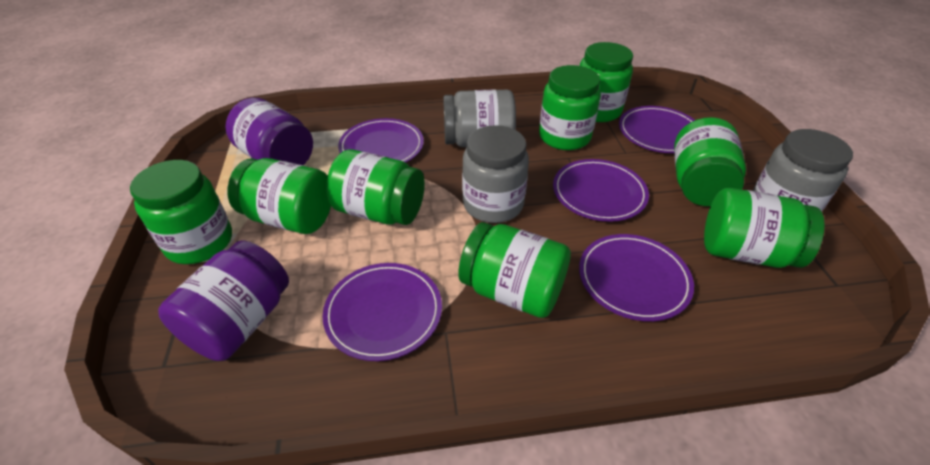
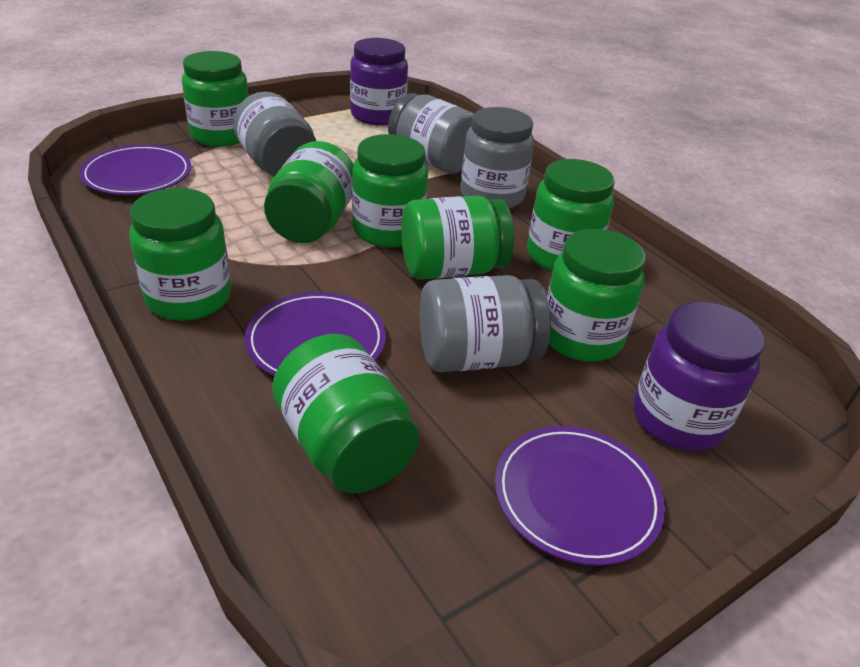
grey jar: [443,89,516,147] [462,125,529,223] [753,129,853,211] = 3 -> [233,92,316,177] [388,93,474,174] [420,275,551,372] [461,107,534,209] = 4
purple plate: [322,263,442,361] [338,118,424,162] [553,159,649,222] [579,234,694,321] [619,106,695,153] = 5 -> [79,144,191,195] [245,292,386,376] [495,426,665,566] = 3

